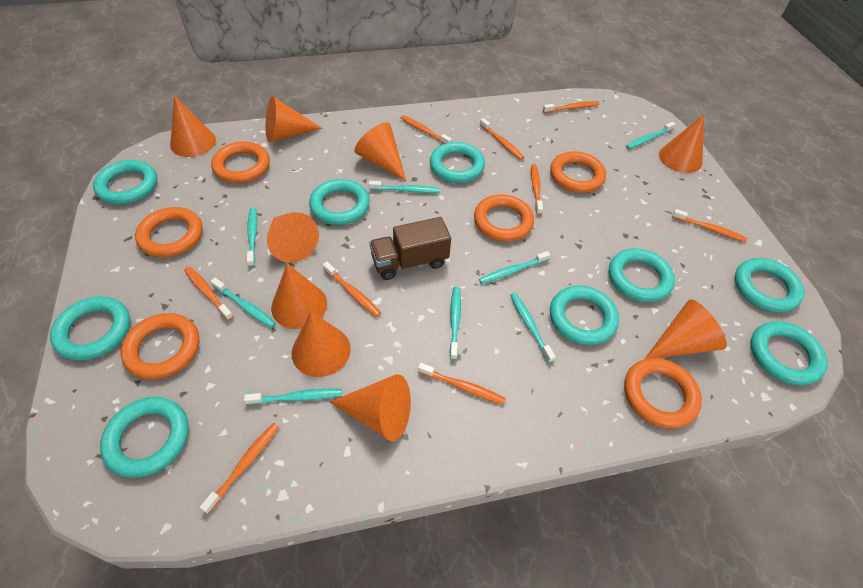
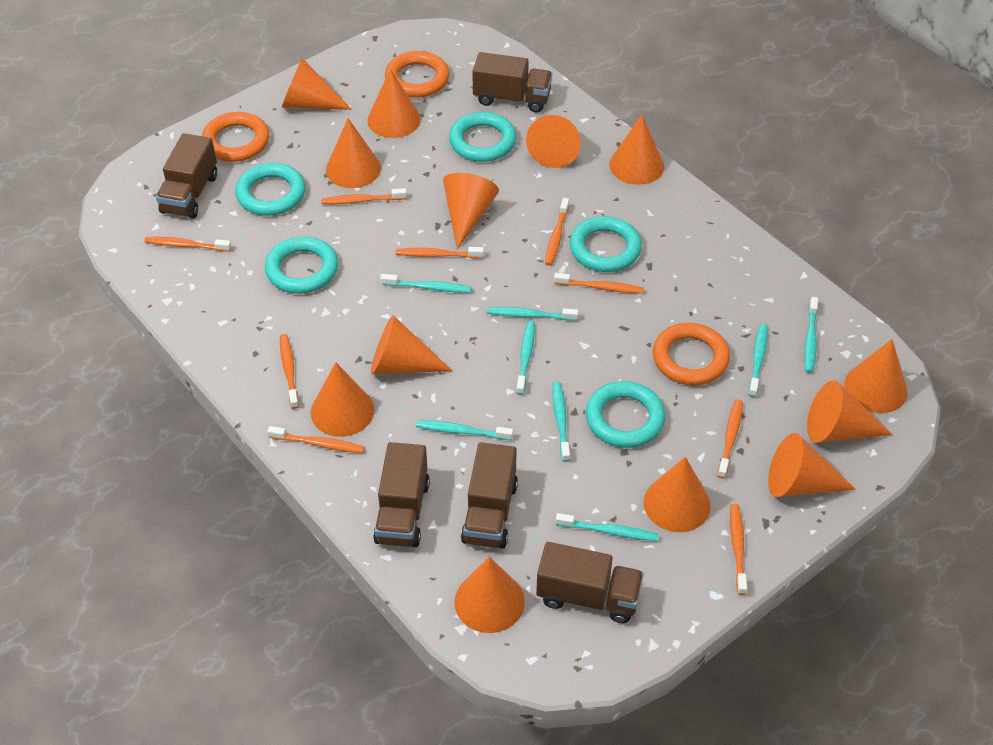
brown truck: [369,217,451,280] = 1 -> [156,133,217,219] [373,442,430,547] [461,442,518,549] [472,52,552,113] [536,542,644,623] = 5
orange cone: [170,96,216,157] [266,96,323,142] [267,212,319,263] [271,263,327,329] [292,311,351,377] [330,374,411,441] [354,122,406,181] [645,299,727,359] [659,114,704,173] = 9 -> [282,58,352,110] [311,362,374,437] [326,118,381,188] [367,69,421,138] [371,315,453,374] [443,173,499,249] [454,557,525,633] [526,115,581,168] [609,115,664,185] [644,457,711,532] [768,433,856,497] [807,380,892,443] [844,339,908,413] = 13
orange ring: [121,313,199,380] [135,207,203,258] [211,141,270,183] [474,194,534,242] [550,151,606,193] [624,358,702,429] = 6 -> [202,112,269,162] [385,51,449,98] [653,323,730,385] = 3
turquoise ring: [50,296,130,360] [93,160,157,205] [100,397,189,478] [309,179,370,225] [430,142,485,183] [550,285,619,345] [609,248,675,302] [735,258,804,312] [751,321,828,385] = 9 -> [235,163,305,216] [265,237,338,294] [449,112,517,162] [570,216,642,272] [586,381,665,448] = 5

